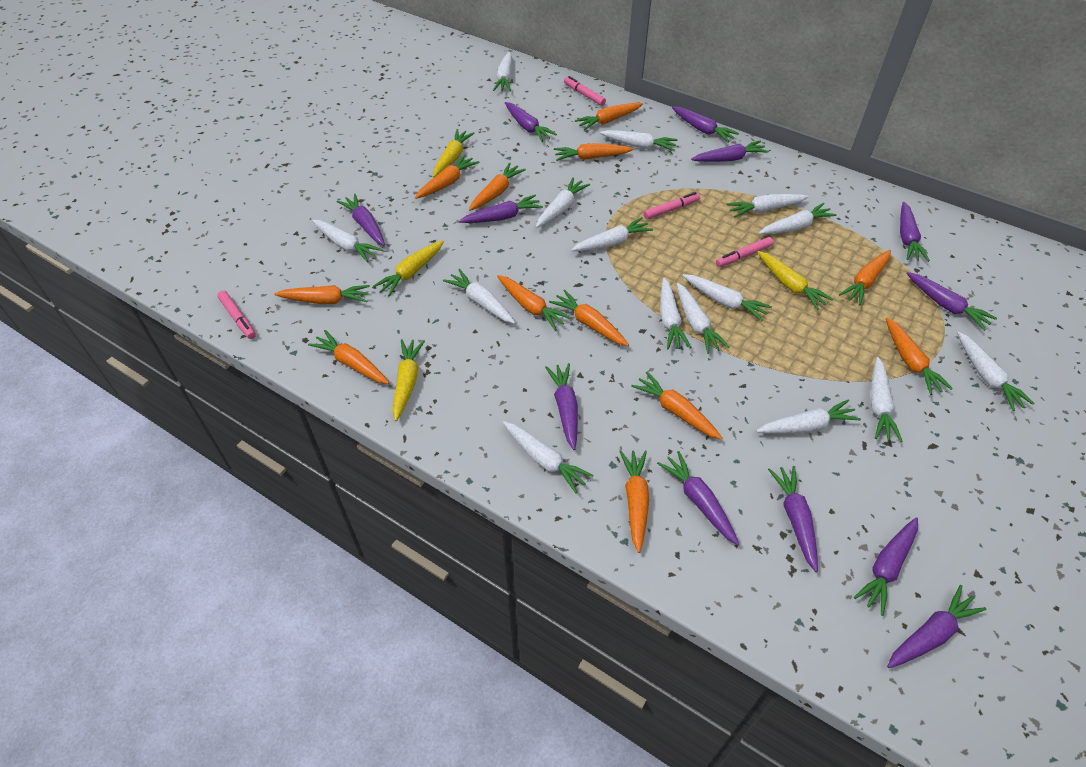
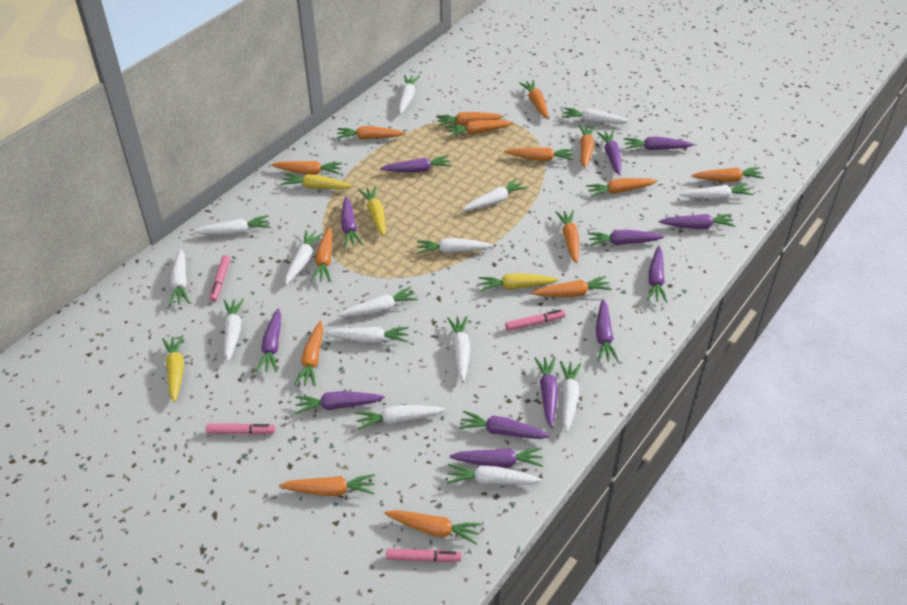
orange carrot: [274,285,370,304] [308,330,389,384] [415,154,479,199] [469,162,526,211] [497,275,572,331] [549,289,629,346] [554,143,633,161] [575,103,643,131] [619,450,649,553] [631,372,722,440] [839,250,891,306] [886,318,953,395] = 12 -> [271,161,342,175] [279,474,375,496] [294,321,323,387] [311,227,332,281] [337,126,405,139] [384,510,482,545] [436,112,504,126] [446,120,513,137] [504,147,574,161] [519,80,548,119] [531,276,612,297] [556,210,579,263] [579,125,595,168] [586,178,657,197] [691,167,764,182] = 15
purple carrot: [337,194,385,246] [459,195,543,223] [505,102,557,142] [545,363,578,450] [657,451,739,545] [672,107,739,143] [691,140,769,162] [768,466,818,572] [854,517,918,616] [887,585,986,668] [900,202,930,262] [906,272,997,331] = 12 -> [256,308,281,372] [295,391,385,414] [341,196,363,248] [380,155,451,172] [449,448,543,467] [459,411,550,439] [535,357,558,427] [588,230,665,246] [596,299,619,362] [597,131,621,175] [624,137,694,150] [647,246,667,303] [659,214,736,229] = 13

